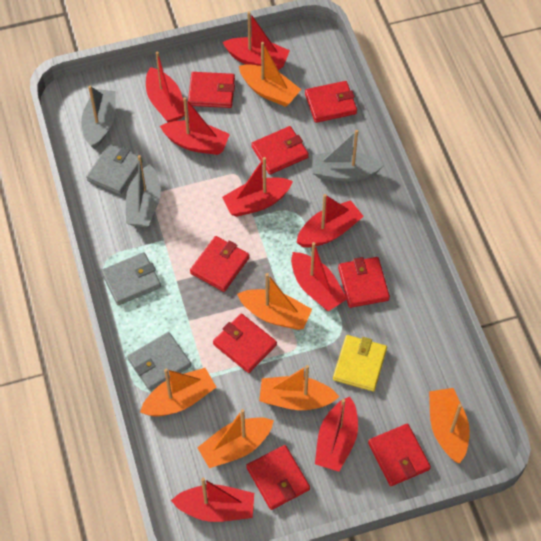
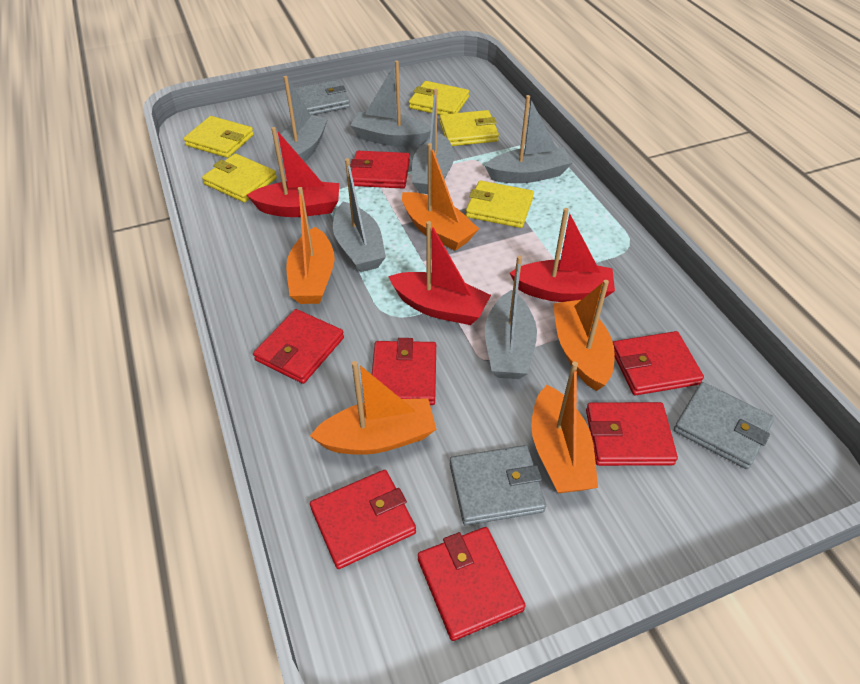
grey boat: [81,86,116,149] [126,155,161,227] [312,130,384,182] = 3 -> [276,76,328,167] [333,158,386,272] [350,60,431,147] [412,89,454,194] [485,95,573,183] [485,255,537,379] = 6
orange boat: [140,368,216,416] [197,409,274,468] [237,273,312,330] [239,42,301,107] [259,365,339,410] [429,388,470,464] = 6 -> [286,187,335,304] [310,361,436,455] [402,143,479,251] [531,361,598,493] [553,280,615,391] = 5
red boat: [146,51,185,122] [160,97,230,155] [171,478,254,522] [222,157,293,217] [223,11,290,70] [291,242,347,311] [296,194,364,247] [315,397,358,471] = 8 -> [247,127,339,217] [388,221,491,325] [510,208,615,302] = 3
red wallet: [188,72,235,108] [190,236,249,292] [213,313,277,373] [246,445,310,510] [251,126,309,175] [305,81,357,123] [338,257,390,308] [368,424,431,486] = 8 -> [253,309,344,384] [310,470,416,569] [350,151,410,188] [372,338,436,405] [418,527,526,641] [586,402,678,466] [613,331,704,395] = 7
yellow wallet: [333,335,387,391] = 1 -> [183,116,254,158] [202,154,277,203] [409,81,469,115] [440,110,499,146] [466,180,534,228] = 5

